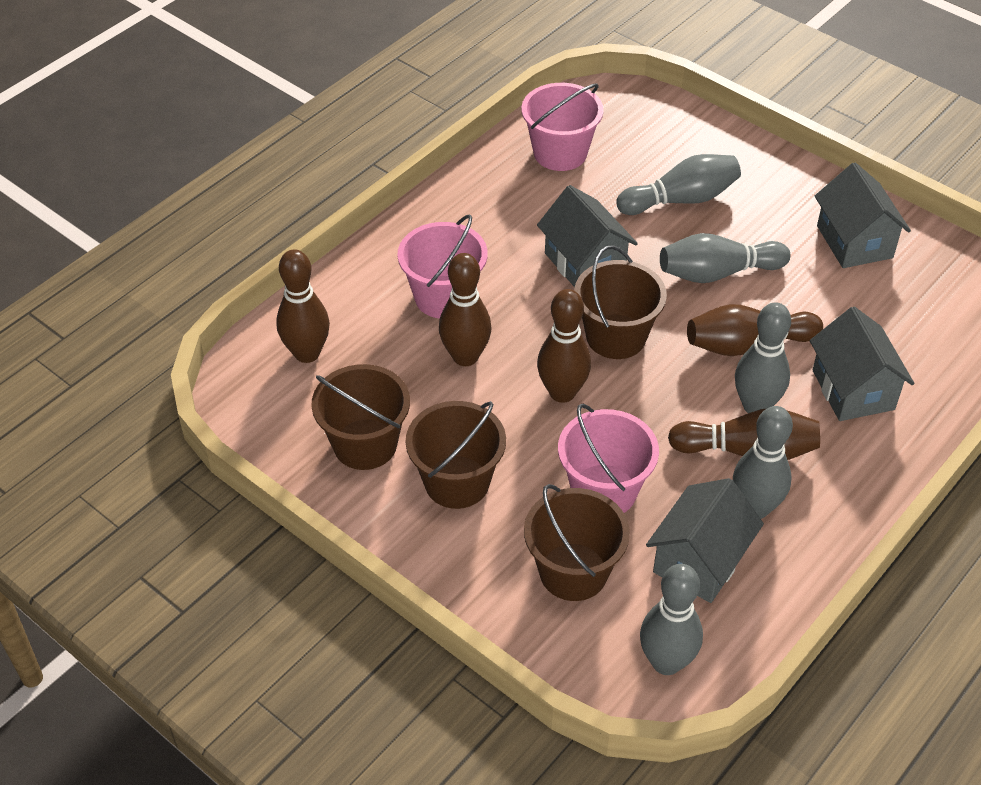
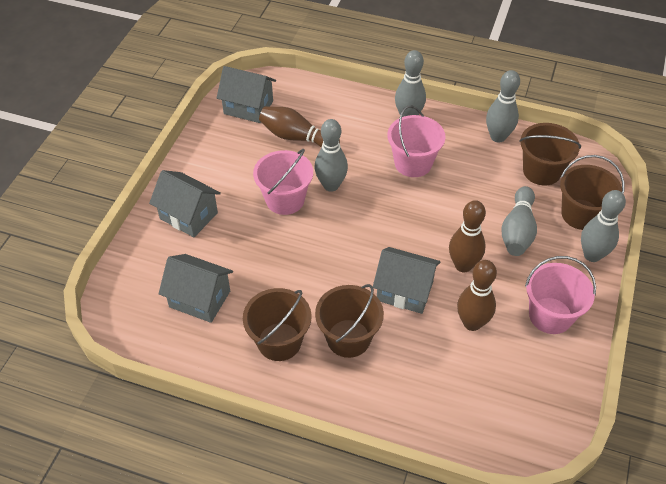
brown bowling pin: [276,249,330,363] [439,253,492,366] [537,289,591,403] [668,409,820,460] [687,304,823,356] = 5 -> [259,107,340,148] [449,200,486,272] [457,260,497,331] = 3

